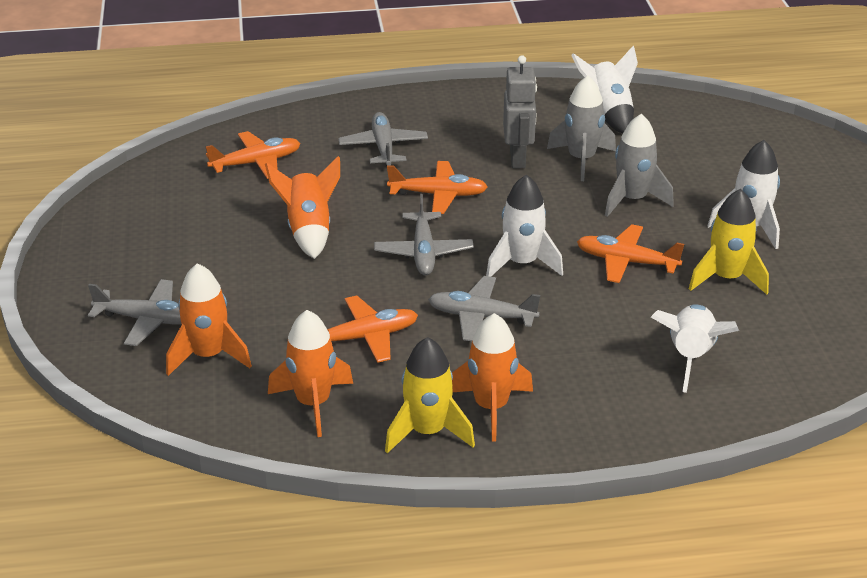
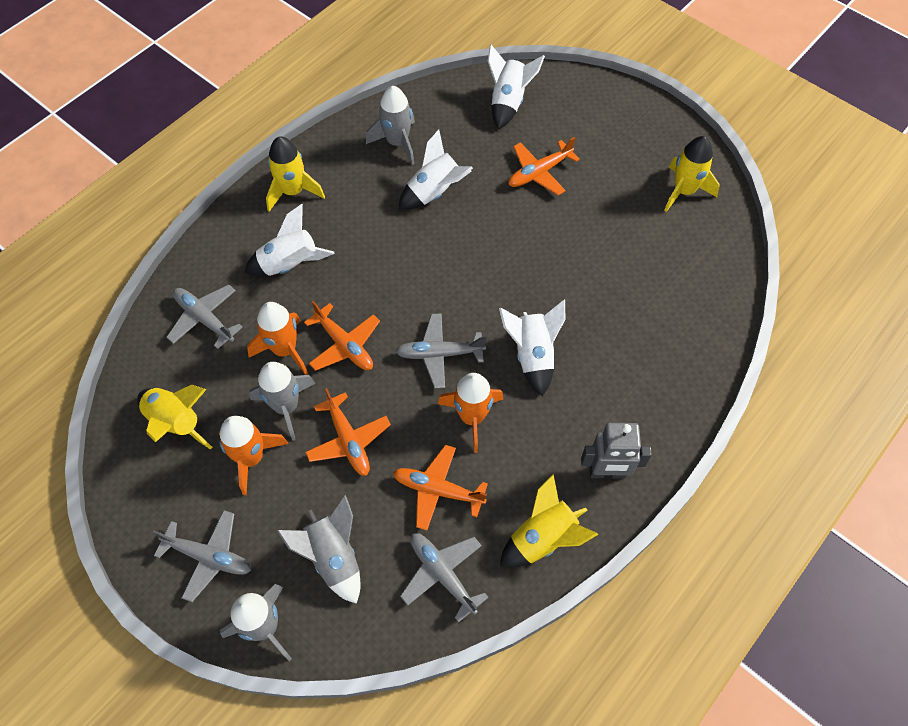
grey rocket: [547,76,616,181] [605,114,674,217] = 2 -> [220,584,292,661] [249,362,316,441] [277,495,360,604] [366,86,415,165] = 4
orange rocket: [166,263,252,376] [265,156,340,259] [268,310,353,437] [452,313,533,442] = 4 -> [219,416,288,495] [247,302,308,375] [438,373,504,453] = 3
yellow rocket: [385,337,475,453] [689,189,769,295] = 2 -> [137,385,213,450] [266,136,325,212] [500,474,599,567] [664,136,720,212] = 4

